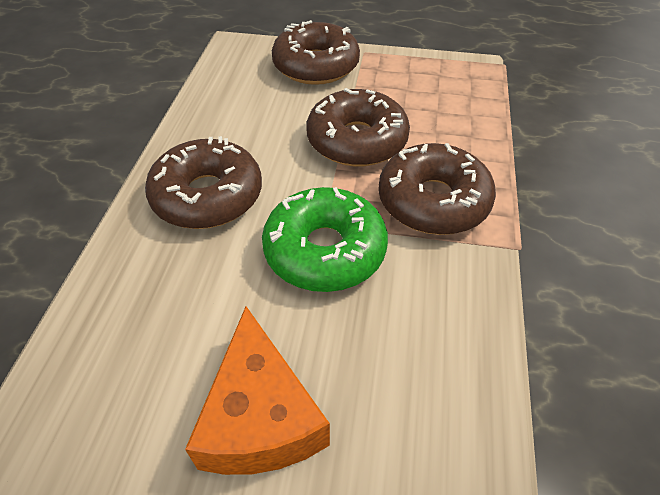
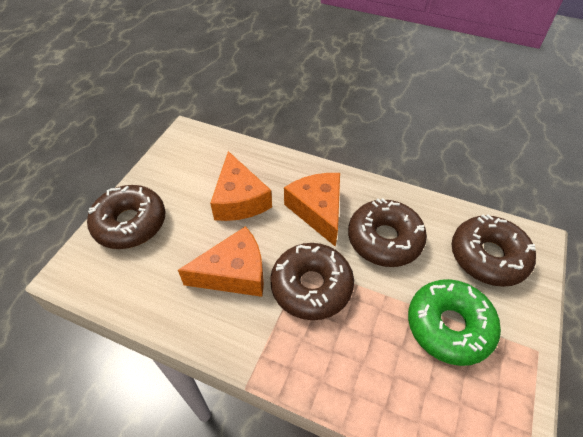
orange cheese: [185,306,330,475] = 1 -> [178,226,264,297] [210,151,272,221] [284,173,340,247] = 3

